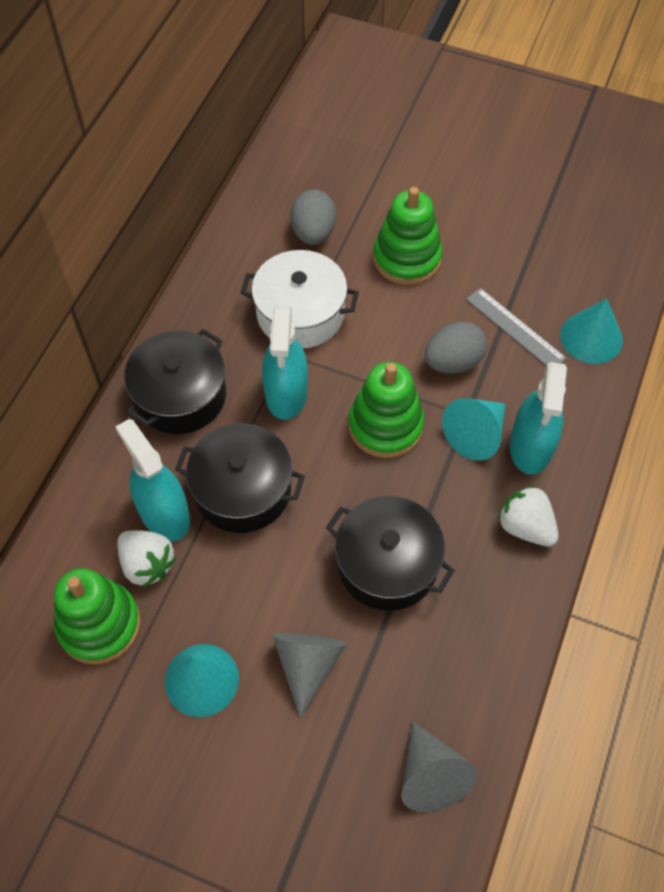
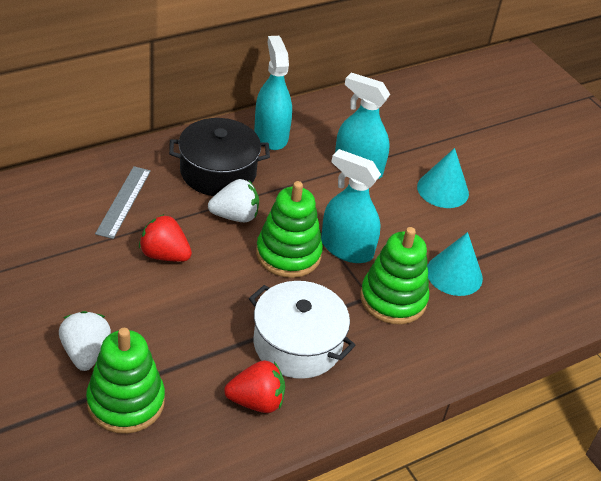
black pot: [124,329,226,434] [175,423,305,533] [326,496,455,611] = 3 -> [169,118,270,196] = 1
grey cone: [272,633,347,719] [401,721,477,812] = 2 -> none = 0
grey egg: [290,189,336,245] [425,321,487,373] = 2 -> none = 0
red strawberry: none = 0 -> [139,214,192,262] [224,360,285,413] = 2
turquoise cone: [165,644,239,717] [442,398,506,461] [560,298,623,364] = 3 -> [417,148,469,208] [427,232,483,296] = 2

